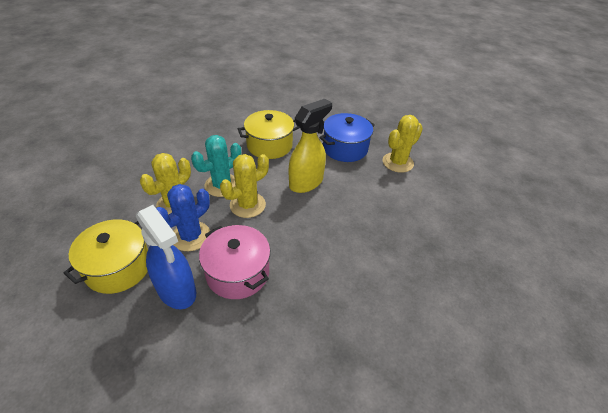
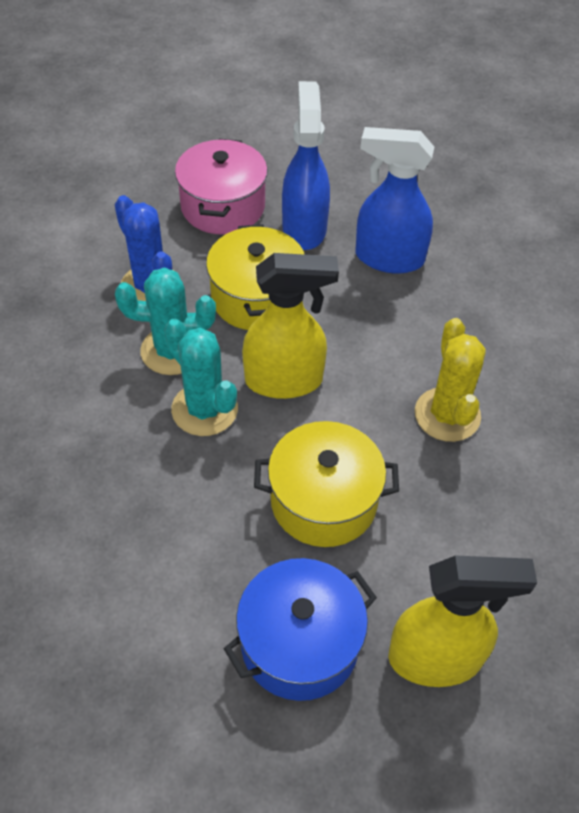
blue spray bottle: [136,205,196,309] = 1 -> [282,81,330,250] [355,127,434,274] = 2
turquoise cactus: [191,135,241,197] = 1 -> [115,268,216,375] [164,319,238,436] = 2
yellow cactus: [140,153,191,215] [220,154,269,218] [383,115,423,173] = 3 -> [415,318,486,442] = 1
yellow spray bottle: [289,99,332,193] = 1 -> [242,253,339,399] [388,556,537,687] = 2

